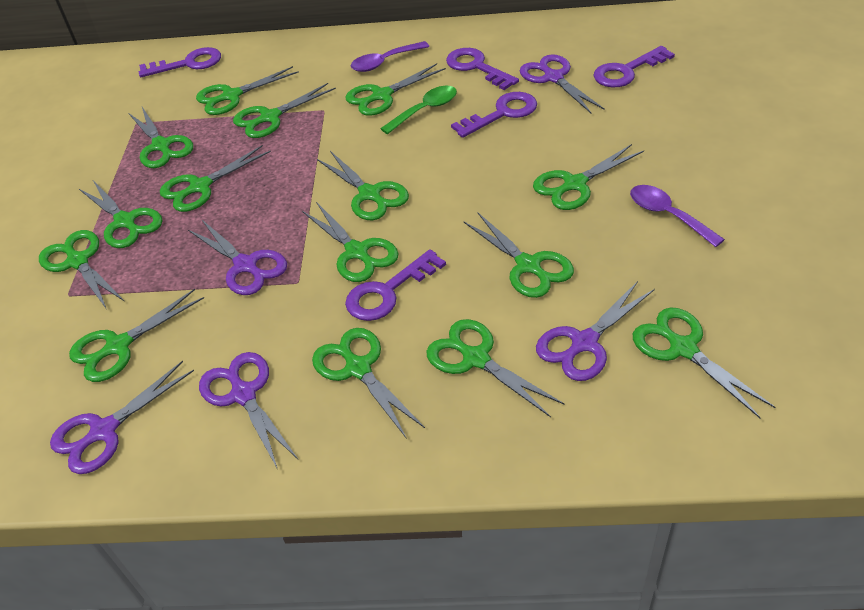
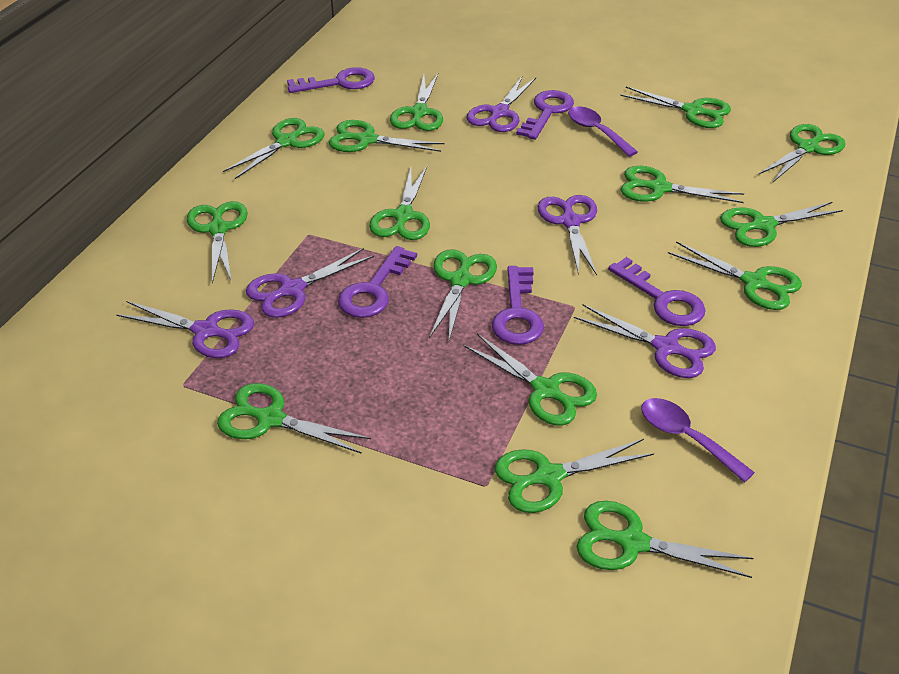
green spoon: [380,86,457,134] = 1 -> none = 0

